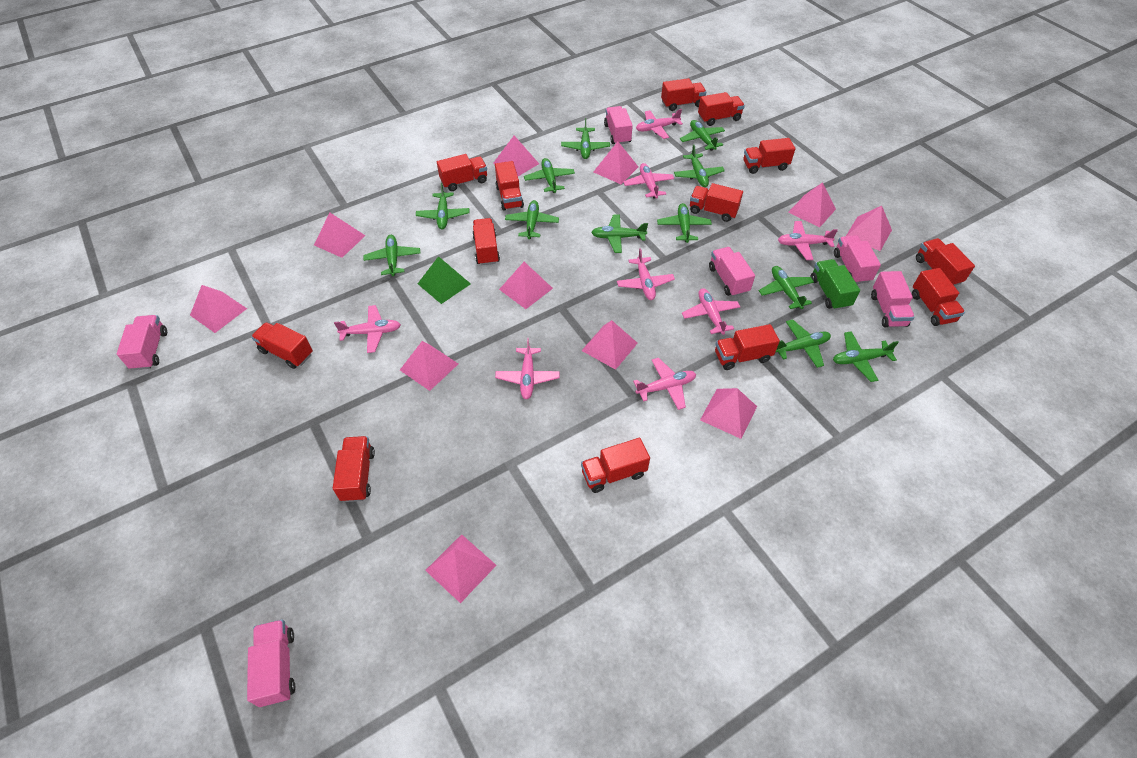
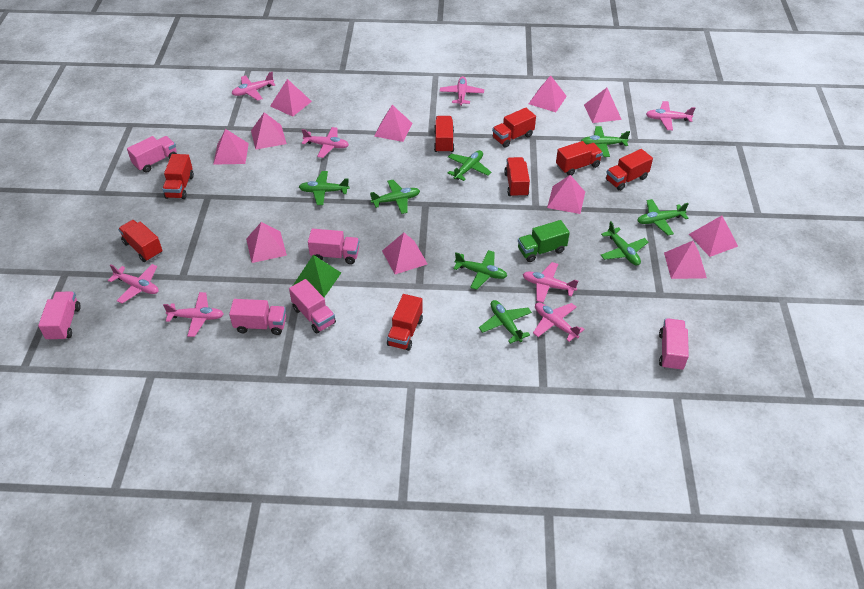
green plane: [363,235,420,276] [416,183,469,230] [505,200,559,239] [524,158,575,193] [561,118,610,159] [591,214,648,253] [657,203,712,243] [674,144,725,187] [680,120,725,151] [759,266,814,309] [776,319,831,368] [833,331,899,382] = 12 -> [299,171,349,205] [370,180,420,214] [448,150,491,181] [453,250,507,290] [479,300,532,344] [580,126,630,157] [601,221,648,266] [637,199,689,235] = 8
red truck: [251,322,313,369] [333,436,375,502] [437,154,487,191] [472,218,500,265] [495,161,524,211] [581,438,650,493] [661,78,706,111] [690,183,743,222] [698,92,745,126] [715,324,780,370] [743,138,795,174] [912,268,965,326] [916,238,975,286] = 13 -> [118,220,162,262] [162,154,194,199] [387,294,423,351] [434,116,454,153] [492,108,536,148] [504,157,530,198] [556,141,603,176] [606,149,653,191] = 8

